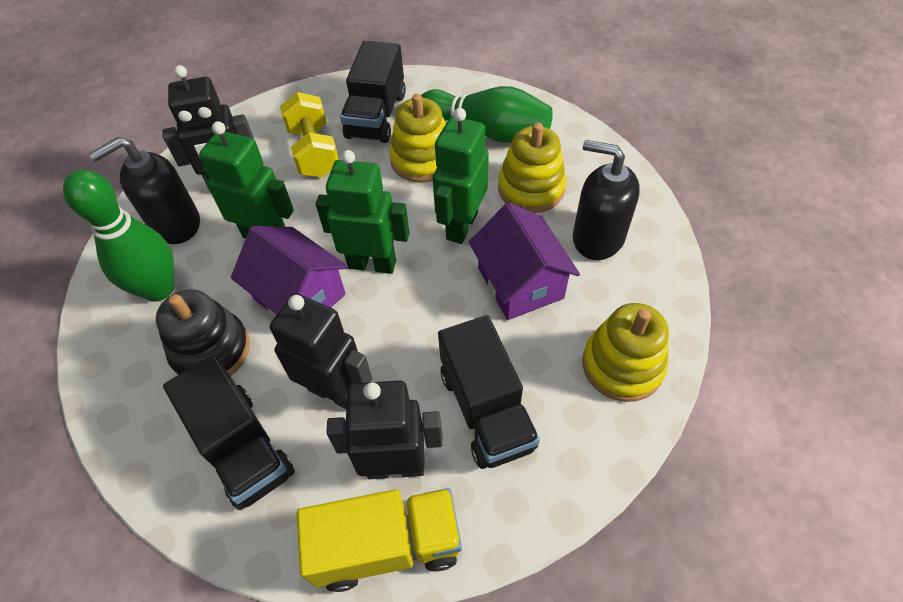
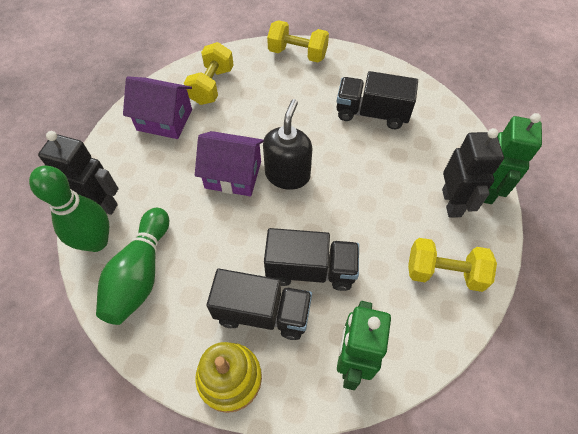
black robot: [163,65,254,193] [269,293,372,409] [326,381,443,479] = 3 -> [38,131,119,215] [442,128,504,218] = 2
black soap dispenser: [89,137,200,244] [573,140,640,260] = 2 -> [263,99,313,190] = 1
black stacking toy: [156,289,250,376] = 1 -> none = 0
green robot: [199,121,294,239] [315,150,410,274] [433,108,489,244] = 3 -> [337,301,391,390] [484,113,542,204] = 2
yellow dumbbell: [280,92,339,177] = 1 -> [184,42,234,105] [267,20,329,62] [408,238,497,292] = 3
yellow stacking toy: [389,94,446,183] [498,123,567,213] [582,303,669,402] = 3 -> [195,342,262,413] = 1
yellow truck: [297,488,462,592] = 1 -> none = 0

